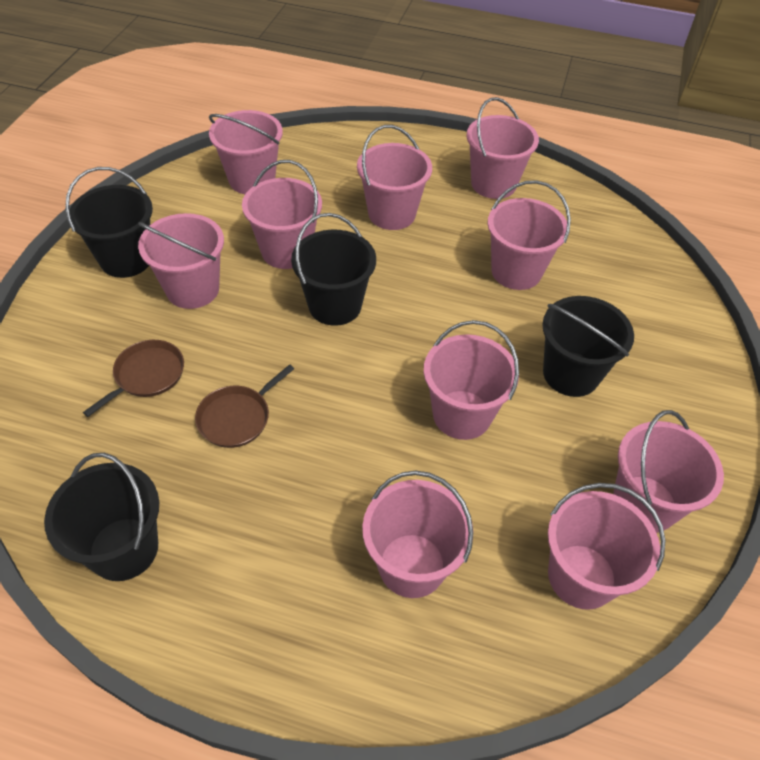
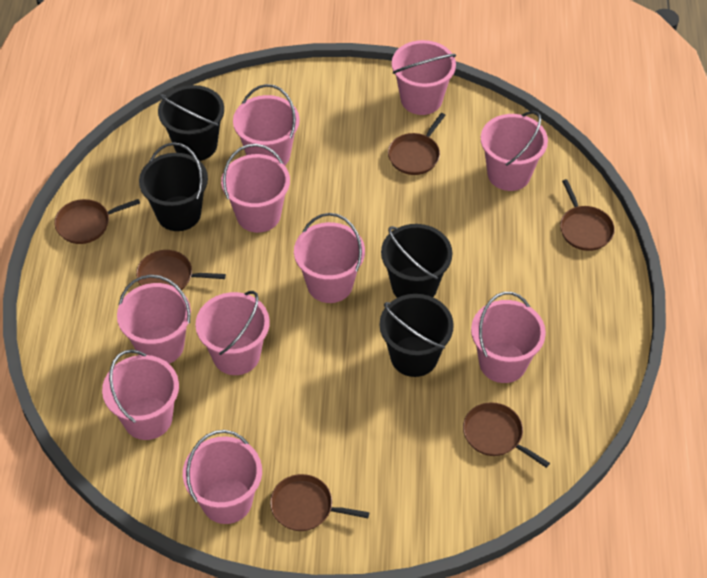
brown pan: [83,340,184,417] [195,364,294,448] = 2 -> [54,199,140,244] [136,250,226,291] [270,474,370,531] [388,113,446,175] [463,402,550,468] [560,179,615,251] = 6

